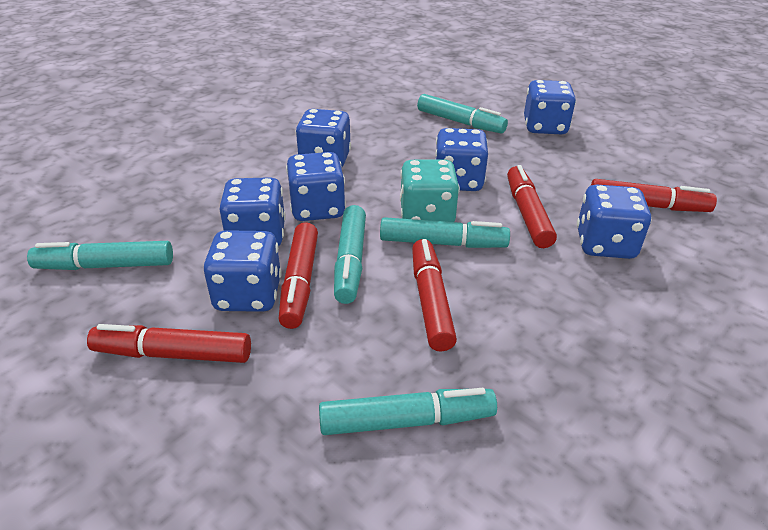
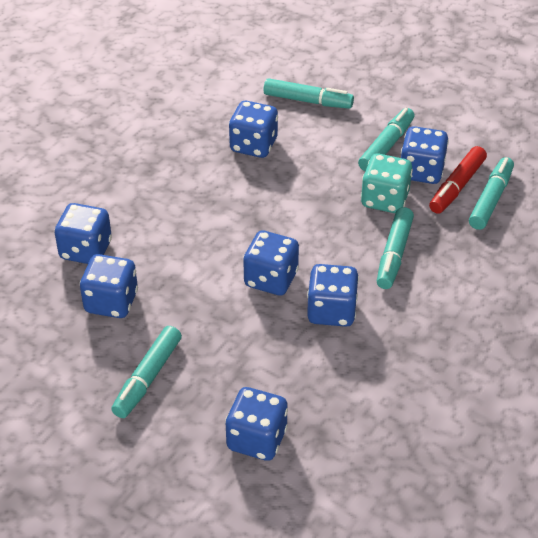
red marker: [87,324,251,363] [279,222,318,329] [412,239,457,352] [507,165,557,248] [591,179,717,212] = 5 -> [429,146,487,214] = 1

